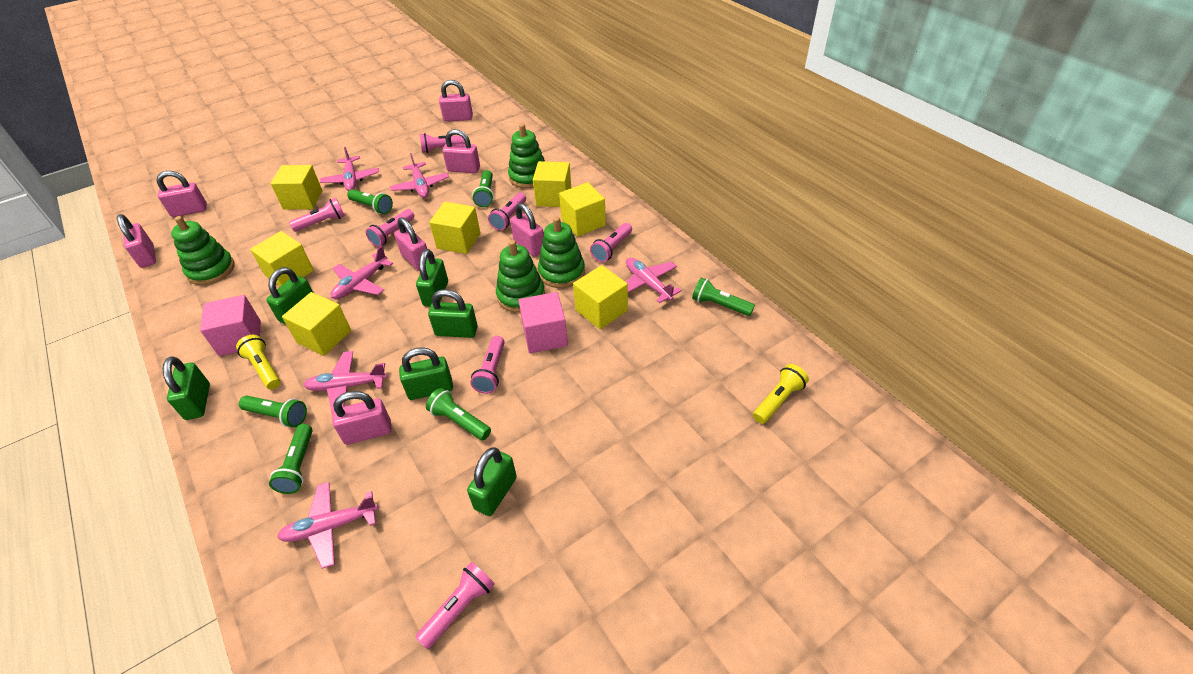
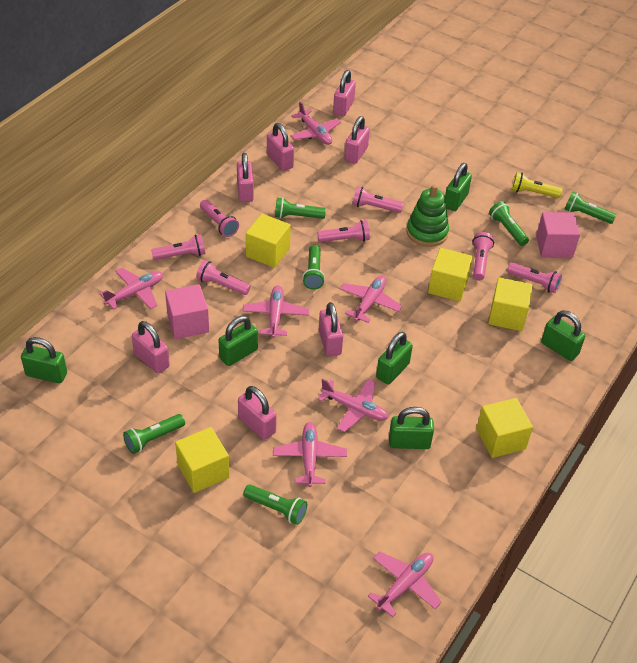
green stacking toy: [171,216,234,285] [496,240,545,313] [508,124,545,188] [538,217,585,288] = 4 -> [406,185,449,247] = 1
pink plane: [277,482,379,569] [303,351,387,412] [320,147,379,191] [330,246,393,299] [390,153,449,198] [626,258,682,303] = 6 -> [100,268,163,310] [243,286,309,338] [273,422,347,487] [290,101,341,145] [317,379,388,432] [340,276,402,323] [368,552,442,617] = 7
yellow cube: [250,231,314,287] [271,165,322,210] [282,292,351,356] [429,202,481,254] [533,161,571,207] [559,182,606,237] [573,265,628,329] = 7 -> [175,427,230,493] [246,214,291,268] [428,248,473,301] [476,398,533,458] [488,277,533,331] = 5
yellow flashlight: [236,335,280,389] [753,364,809,424] = 2 -> [511,172,562,198] = 1

